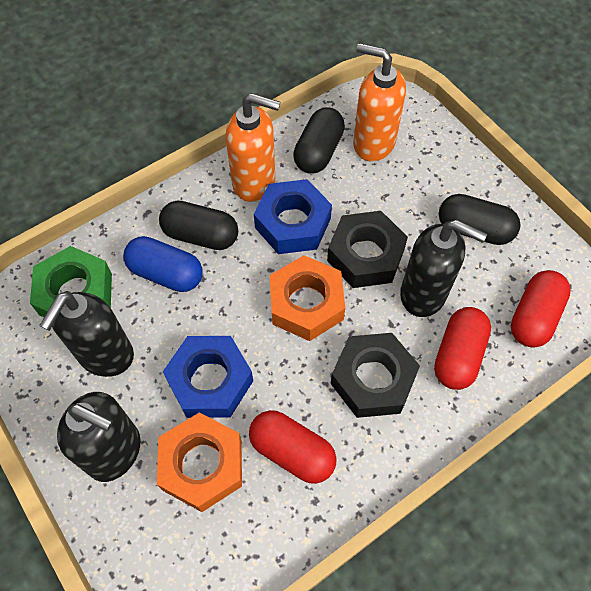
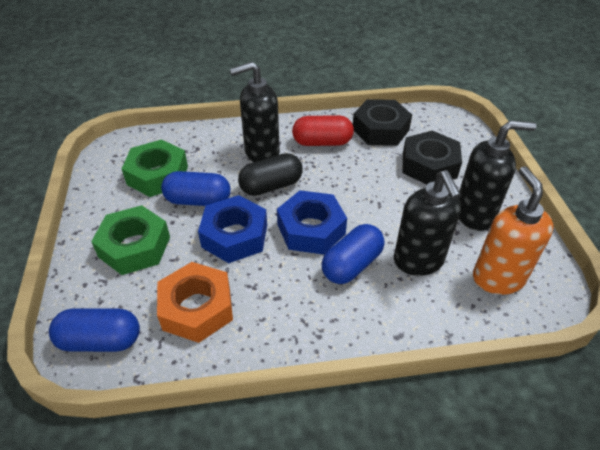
black capsule: [159,201,238,250] [293,107,345,174] [439,194,521,245] = 3 -> [238,153,303,196] = 1
blue capsule: [123,236,203,292] = 1 -> [49,308,140,352] [161,171,231,206] [322,224,384,284] = 3
green nut: [30,246,112,317] = 1 -> [91,205,170,275] [122,139,188,197] = 2
orange nut: [157,413,242,512] [269,255,345,341] = 2 -> [157,262,233,343] = 1
orange soap dispenser: [226,93,280,202] [353,43,406,162] = 2 -> [473,166,554,295] = 1
red capsule: [249,410,337,484] [434,307,491,390] [511,270,571,348] = 3 -> [292,115,354,146] = 1

